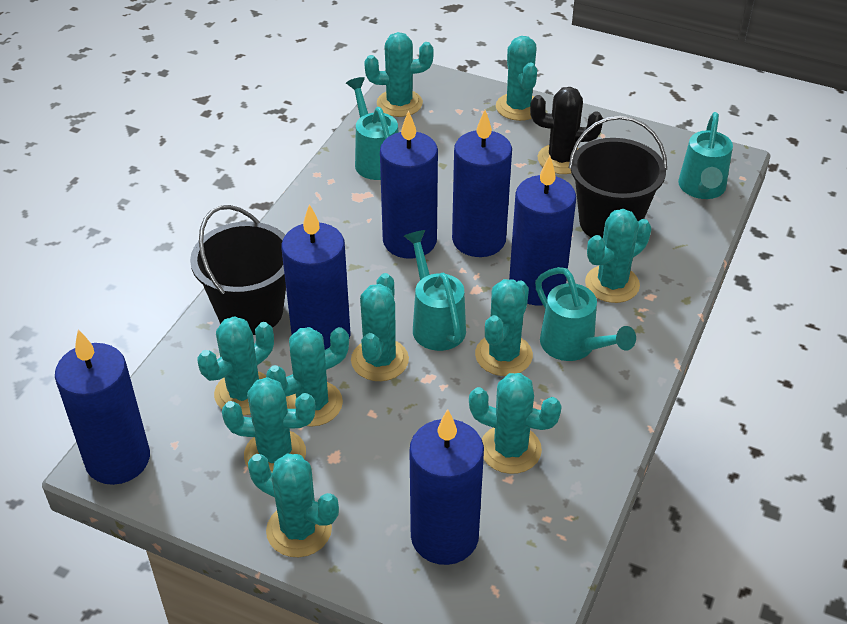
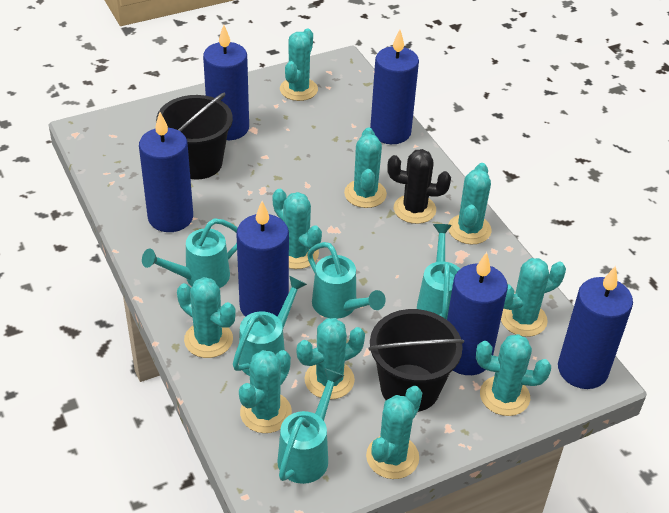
turquoise watering can: [346,77,399,180] [404,230,466,351] [535,267,636,361] [678,112,733,199] = 4 -> [142,218,238,288] [233,276,307,376] [277,368,344,484] [307,242,386,319] [417,224,460,320] = 5

